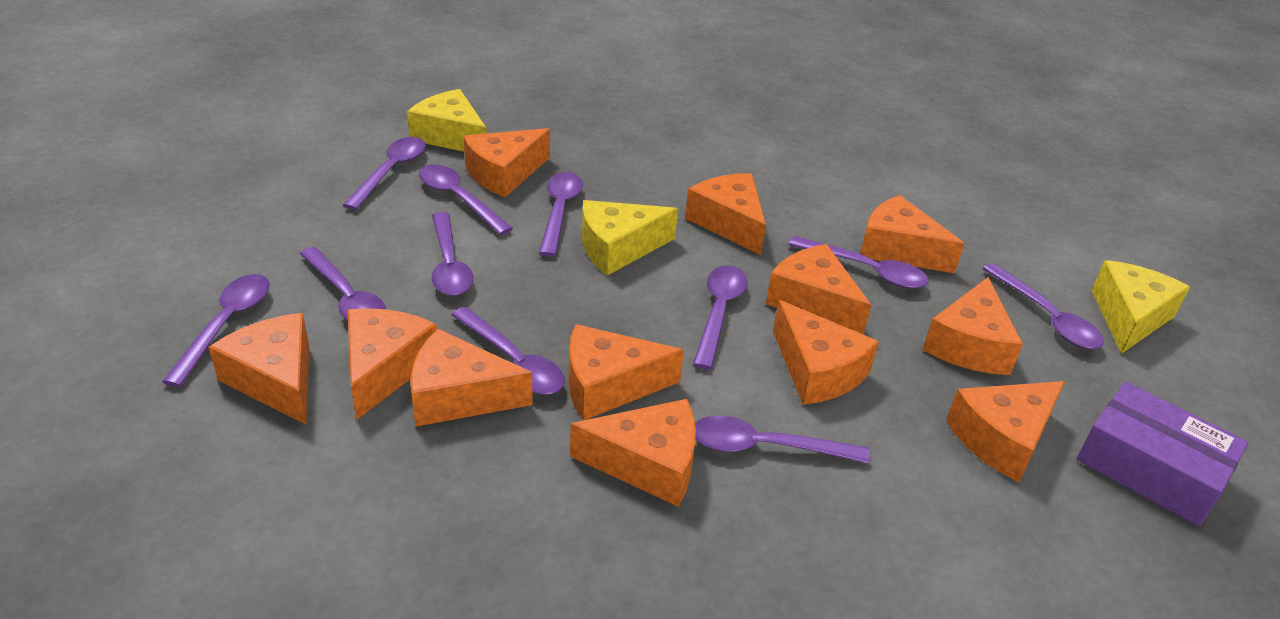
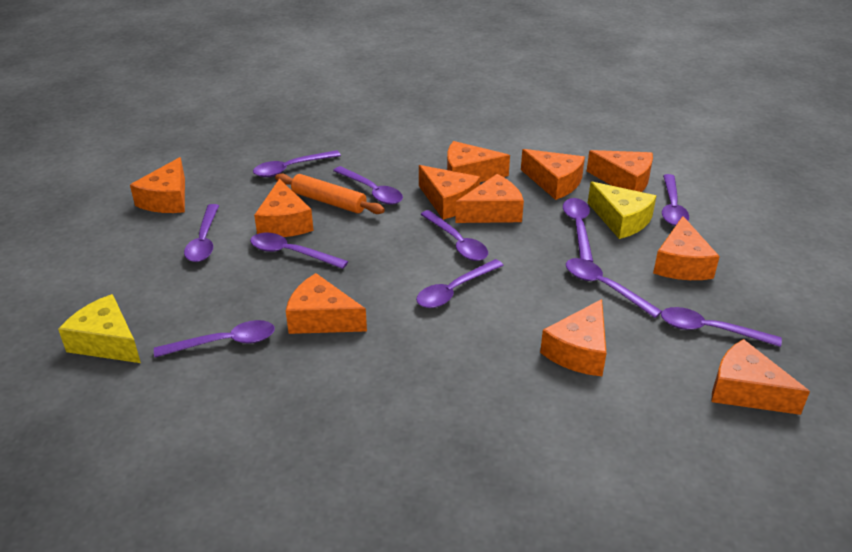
orange cheese: [209,313,309,424] [348,308,437,420] [410,329,533,427] [464,128,550,197] [569,324,684,420] [570,399,696,507] [685,173,766,255] [766,244,871,335] [773,300,879,405] [860,195,965,273] [922,277,1023,375] [946,381,1065,482] = 12 -> [130,157,185,213] [254,179,314,237] [286,273,367,334] [419,165,480,220] [447,141,510,182] [455,174,524,223] [521,149,585,200] [540,299,607,376] [587,150,653,192] [653,216,720,280] [711,339,810,415] = 11
orange rolling pin: none = 0 -> [275,173,385,214] = 1
purple box: [1077,382,1248,526] = 1 -> none = 0
yellow cheese: [407,89,487,152] [582,200,678,275] [1091,260,1190,354] = 3 -> [58,294,141,363] [588,182,656,239] = 2

